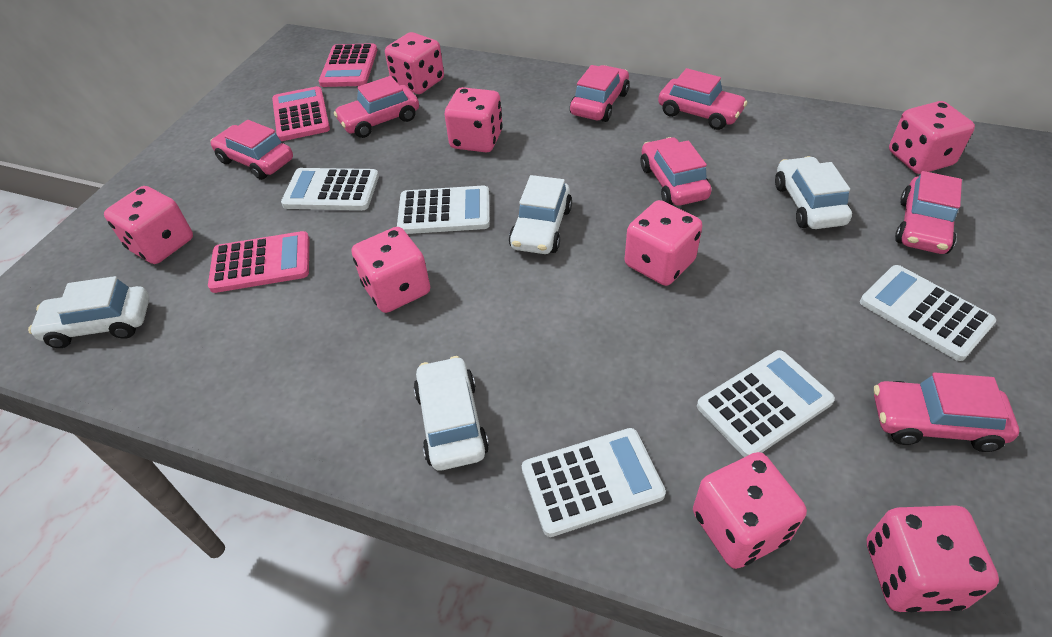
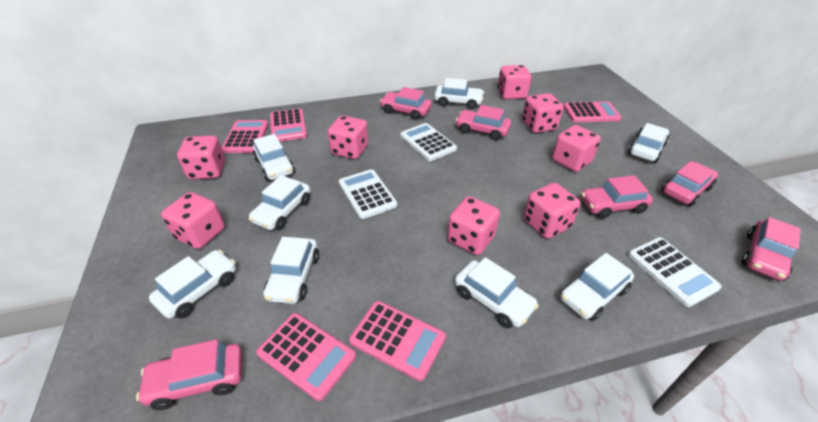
pink calculator: [208,231,309,293] [272,86,330,141] [319,43,377,87] = 3 -> [222,120,269,153] [256,313,356,401] [270,108,307,142] [349,301,446,381] [564,102,622,122] = 5
pink car: [210,120,293,180] [334,76,419,138] [570,65,629,122] [641,137,712,206] [658,68,748,130] [874,373,1019,452] [895,171,962,254] = 7 -> [136,339,242,410] [380,87,432,120] [456,105,511,140] [581,175,653,219] [661,161,718,207] [741,217,801,281] = 6
white calculator: [281,168,379,210] [397,186,490,234] [522,428,666,537] [697,350,835,457] [860,265,996,361] = 5 -> [339,169,397,219] [400,123,457,161] [628,237,722,307] = 3
white car: [28,276,149,348] [414,356,489,471] [509,175,572,254] [775,156,852,229] = 4 -> [149,250,236,319] [248,175,311,230] [253,134,295,181] [263,237,319,304] [434,78,484,109] [455,257,539,328] [560,253,634,321] [628,123,669,163] = 8

